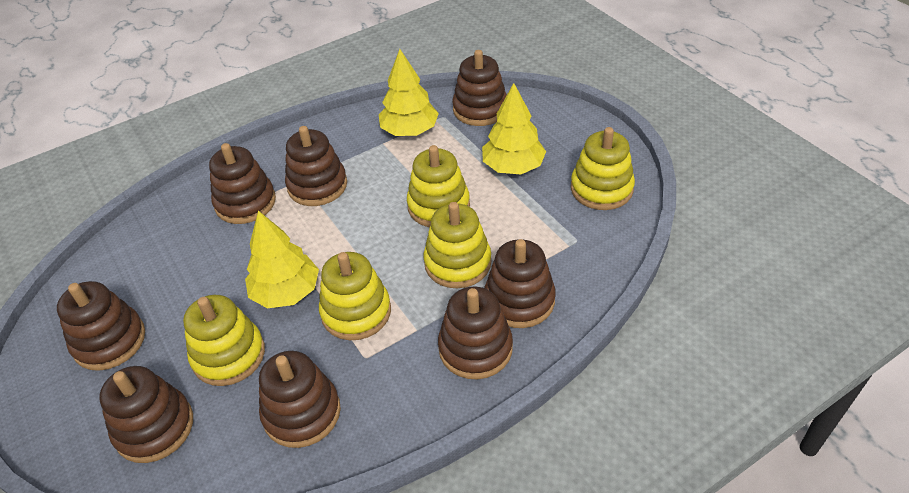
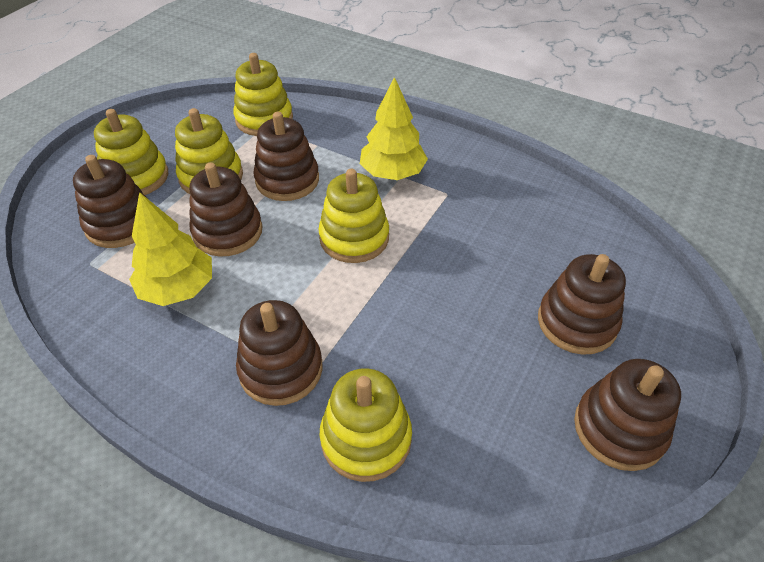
brown stacking toy: [57,281,145,371] [99,366,193,463] [209,143,276,224] [259,351,341,448] [285,126,347,206] [438,287,513,379] [452,50,507,126] [484,239,556,328] = 8 -> [73,155,148,248] [189,163,263,257] [236,300,323,406] [253,112,319,201] [538,254,626,355] [574,359,681,471] = 6
yellow tree: [245,211,319,308] [379,49,439,136] [482,83,546,174] = 3 -> [129,192,212,306] [360,77,428,180] = 2

